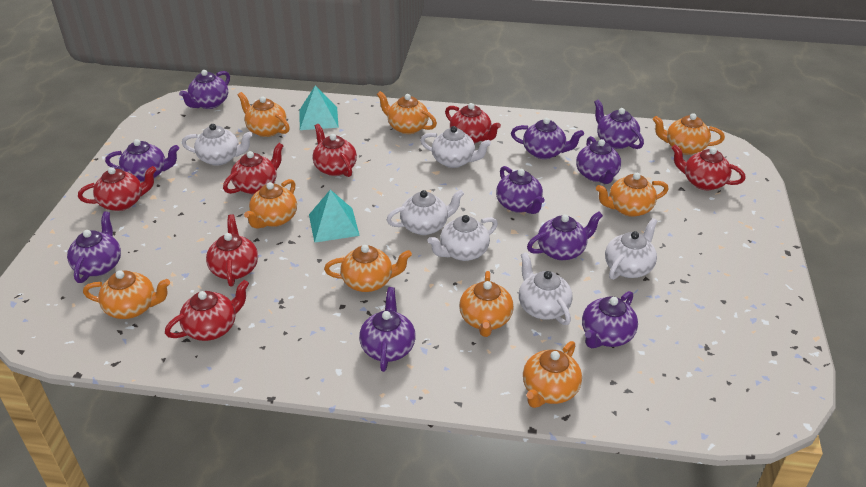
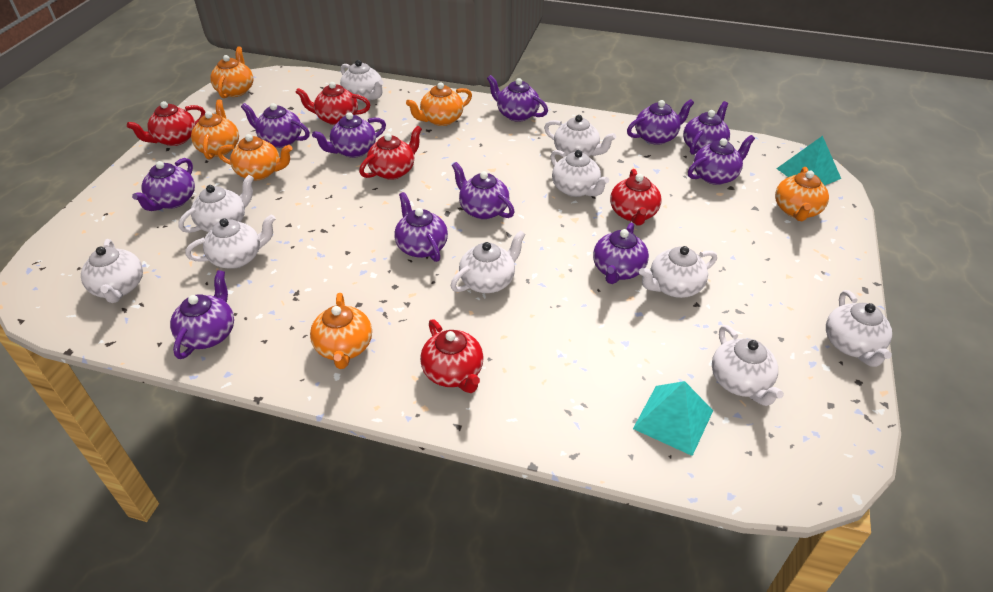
orange teapot: [83,270,170,319] [238,92,290,137] [244,179,297,229] [324,245,412,292] [377,91,437,134] [459,271,514,337] [523,341,582,408] [596,173,668,217] [653,113,725,155] = 9 -> [191,99,239,160] [210,46,253,98] [218,134,292,180] [310,293,372,369] [406,82,472,126] [775,167,829,221] = 6
purple teapot: [67,211,121,283] [105,139,179,182] [179,70,230,109] [359,287,416,372] [496,166,544,214] [511,118,584,159] [527,211,603,260] [576,136,621,184] [582,291,638,348] [594,99,644,149] = 10 -> [132,158,195,211] [170,270,234,359] [241,103,310,148] [312,112,386,158] [394,192,448,262] [452,162,515,219] [487,75,548,122] [593,223,649,284] [627,99,694,145] [683,101,730,155] [688,135,755,185] = 11
red teapot: [78,166,156,211] [165,280,249,341] [206,214,258,286] [223,143,284,194] [313,124,357,177] [445,103,501,144] [672,144,746,190] = 7 -> [127,101,205,146] [295,82,371,125] [359,126,422,180] [420,319,484,393] [610,169,661,225] = 5
white teapot: [182,124,253,166] [387,190,464,235] [420,126,491,168] [427,215,498,261] [519,252,572,325] [605,218,657,280] = 6 -> [81,239,143,303] [178,175,254,233] [185,214,276,269] [340,60,383,102] [451,230,526,293] [544,115,616,156] [550,150,609,197] [639,246,717,298] [712,325,784,406] [826,290,892,367] = 10

